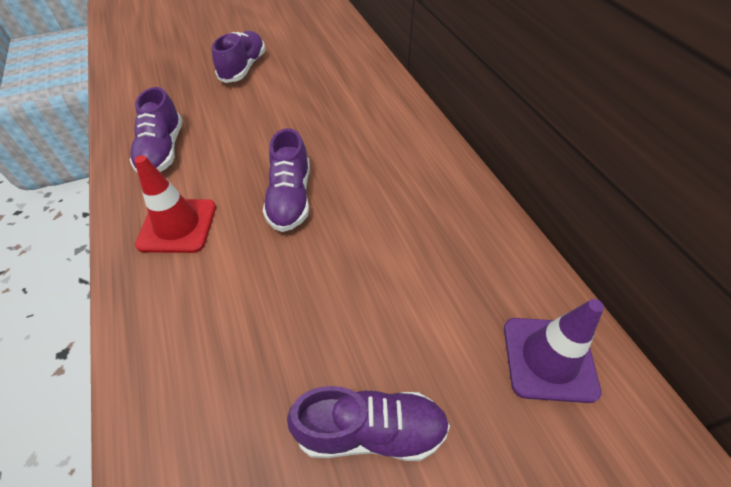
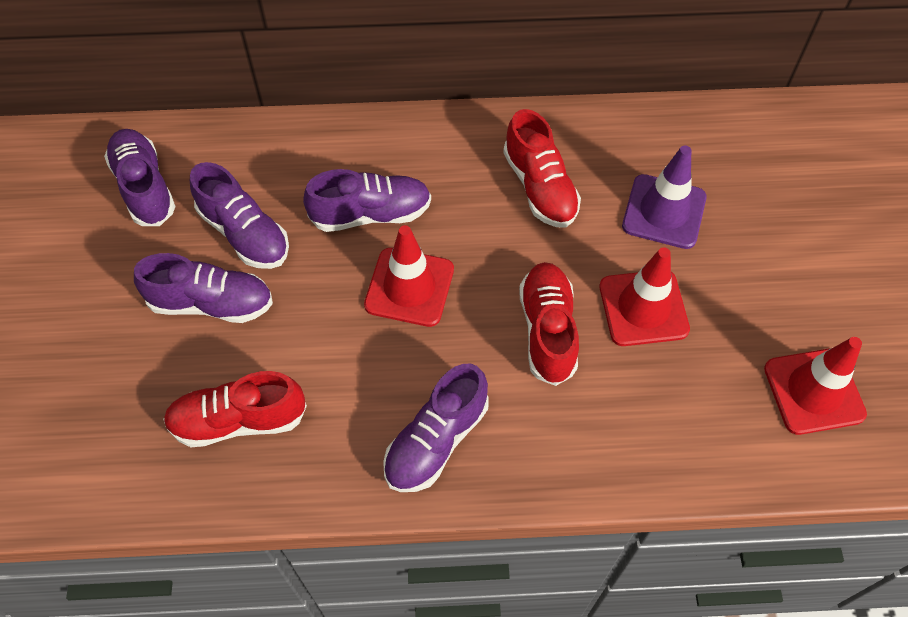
purple shoe: [130,87,183,173] [212,31,266,83] [263,128,310,232] [287,386,450,461] = 4 -> [104,129,176,226] [134,253,273,323] [190,162,289,269] [303,169,431,232] [383,364,489,492] = 5
red shoe: none = 0 -> [163,371,307,447] [503,109,581,228] [519,262,579,386] = 3
red traffic cone: [134,155,216,253] = 1 -> [364,225,454,327] [600,247,690,346] [764,337,867,435] = 3

